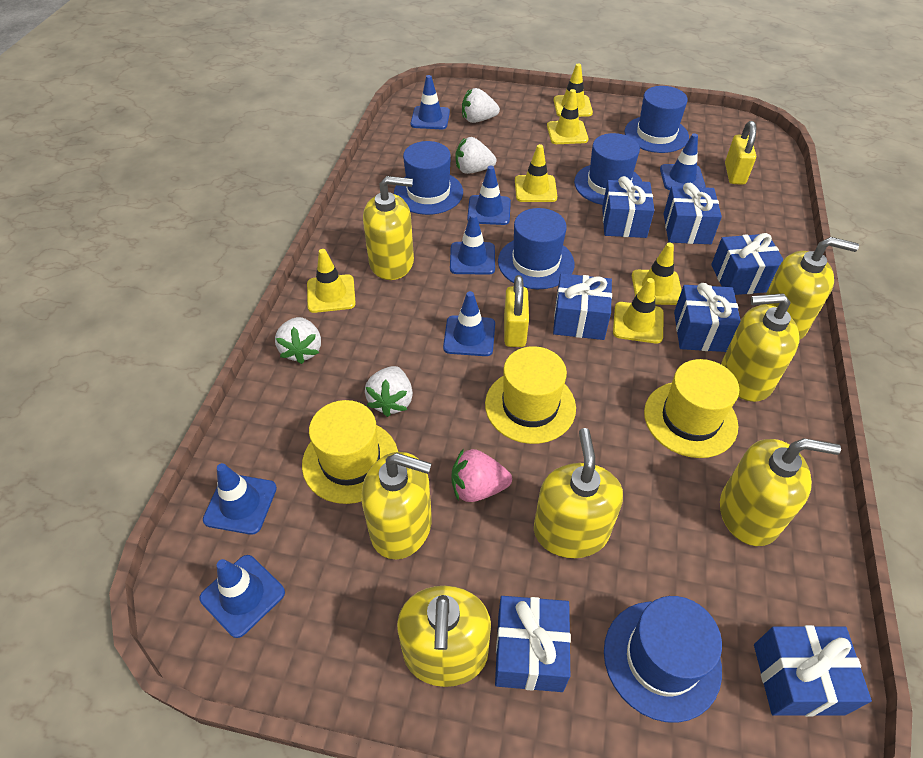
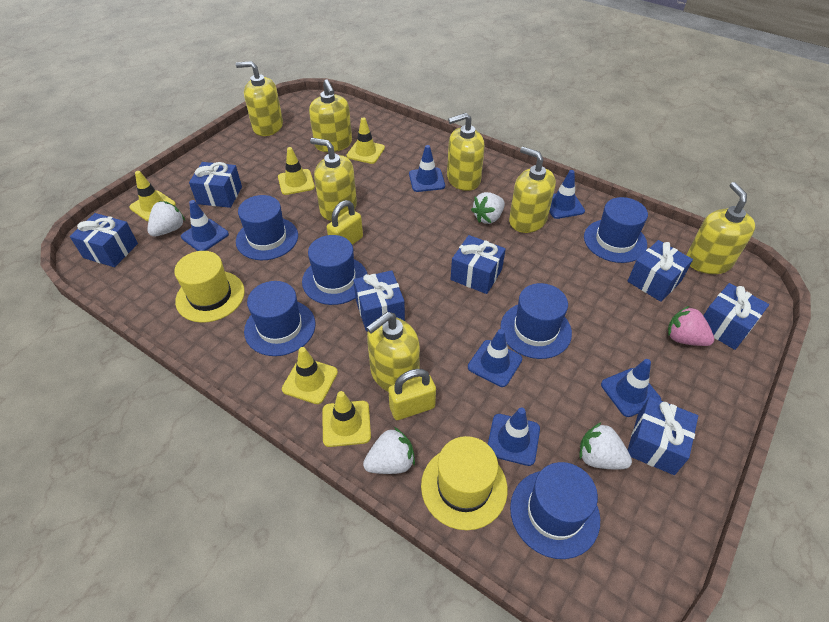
blue hat: [394,141,463,215] [498,208,575,289] [574,133,643,205] [604,596,722,723] [624,86,689,153] = 5 -> [236,195,298,260] [244,281,315,356] [302,235,367,305] [500,283,572,359] [510,462,600,559] [584,197,648,263] = 6
blue traffic cone: [199,555,285,638] [203,463,277,535] [411,75,450,129] [443,291,495,356] [450,213,495,275] [467,166,511,225] [660,133,706,190] = 7 -> [181,200,229,251] [409,145,445,192] [468,329,522,387] [488,408,540,466] [549,170,585,219] [601,359,661,417] = 6
yellow hat: [302,400,398,504] [485,346,576,444] [644,359,739,458] = 3 -> [174,251,245,323] [421,436,508,530] = 2
yellow traffic cone: [307,249,356,313] [515,144,557,202] [547,89,588,144] [554,64,593,117] [613,278,664,344] [632,243,682,305] = 6 -> [129,171,176,221] [278,147,315,195] [282,347,338,404] [323,391,371,447] [347,117,385,164] = 5

